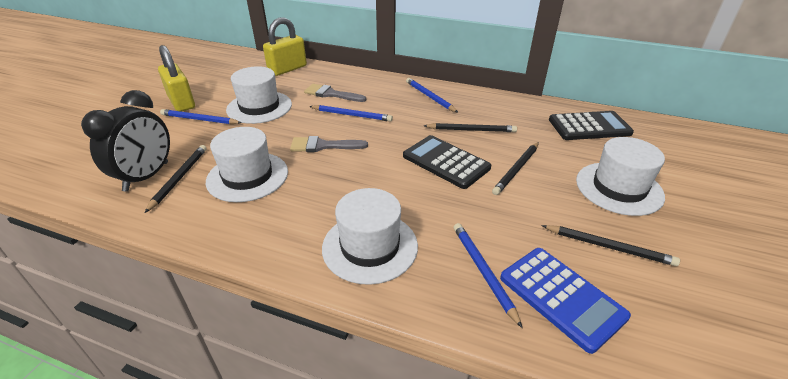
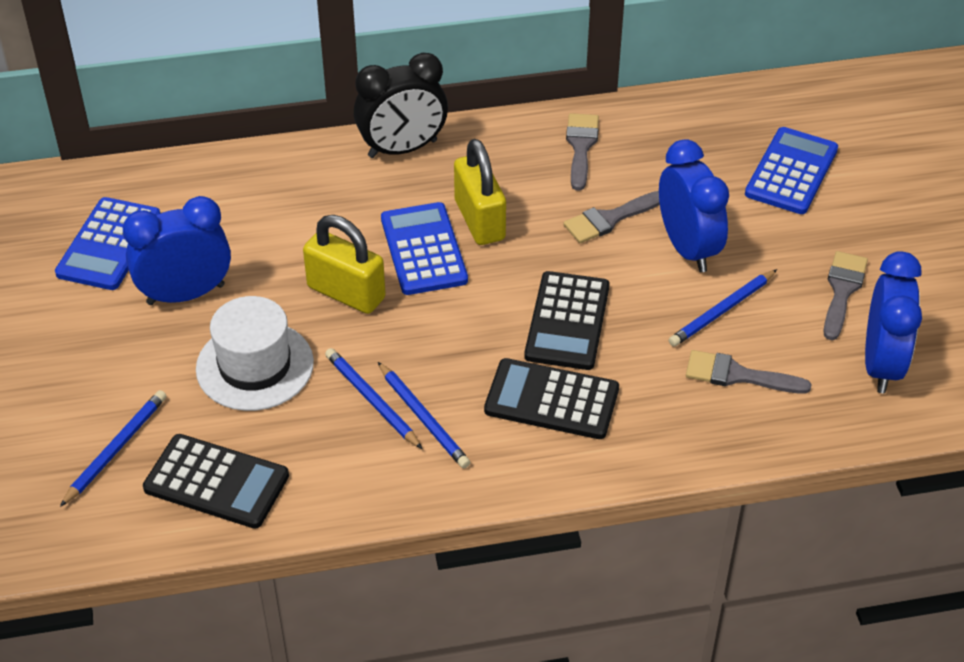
black calculator: [403,135,491,189] [549,111,634,140] = 2 -> [143,434,289,529] [484,358,619,439] [524,271,610,370] = 3
black pencil: [145,145,207,213] [424,123,517,132] [492,142,539,195] [541,225,680,266] = 4 -> none = 0
blue calculator: [500,248,631,354] = 1 -> [55,197,160,290] [381,202,468,295] [745,127,838,214] = 3
blue clock: none = 0 -> [123,196,231,305] [659,139,729,272] [865,251,922,393] = 3
grey brush: [290,136,368,152] [304,84,366,102] = 2 -> [563,191,660,243] [566,113,599,191] [686,350,811,394] [823,251,868,340] = 4
white hat: [206,127,288,202] [226,66,292,124] [322,188,418,285] [576,137,665,216] = 4 -> [196,296,314,411] = 1

